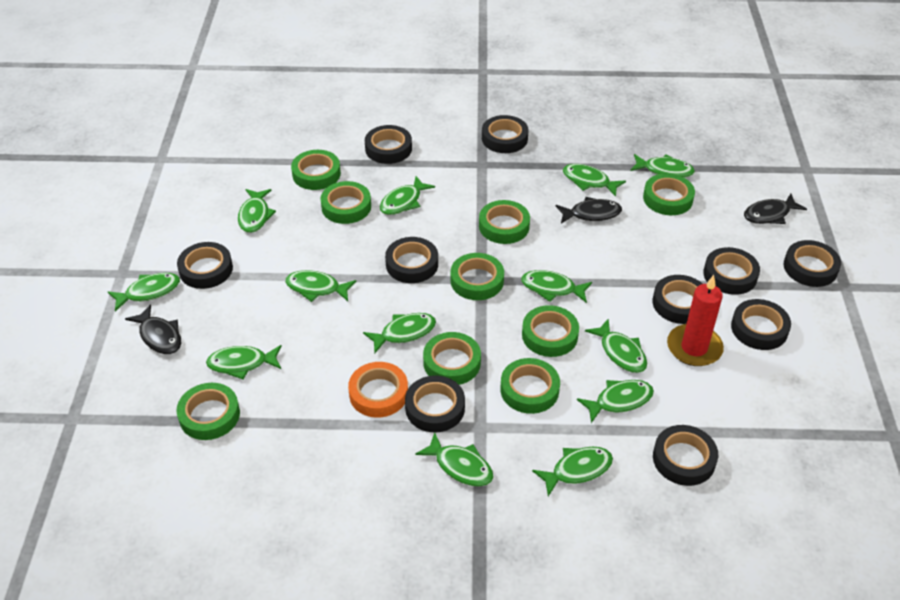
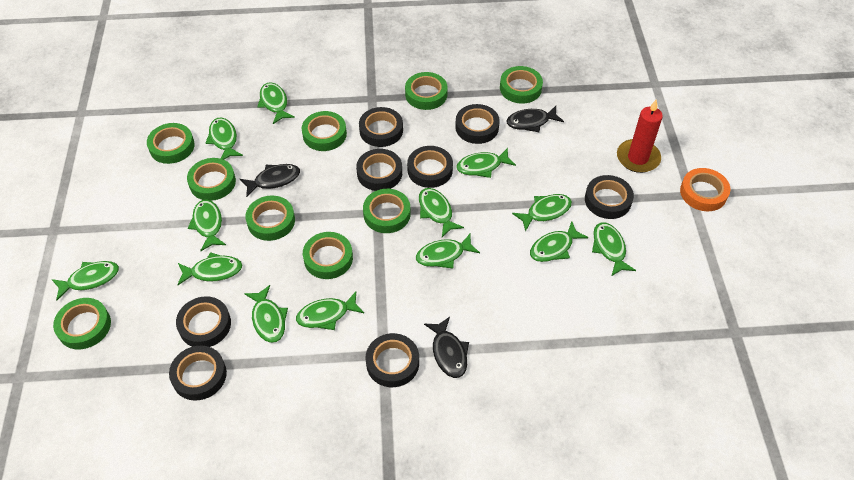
black tape: [177,242,233,289] [365,125,412,164] [385,237,438,283] [405,376,465,432] [482,115,529,153] [653,275,703,324] [653,425,718,486] [703,247,760,295] [731,299,791,350] [784,240,841,287] = 10 -> [169,345,227,401] [176,296,231,347] [356,149,402,191] [359,107,403,147] [366,333,419,387] [407,146,453,188] [455,104,500,144] [585,175,634,219] = 8

